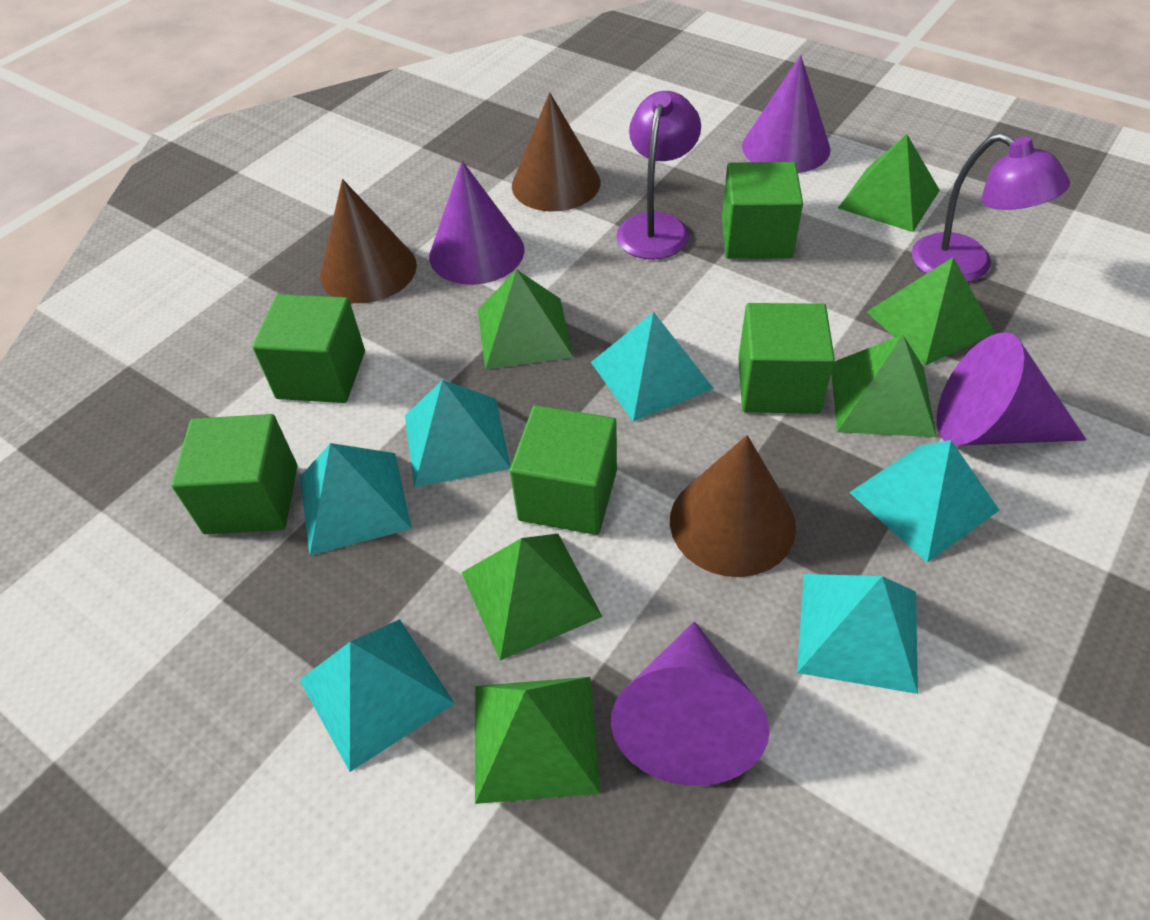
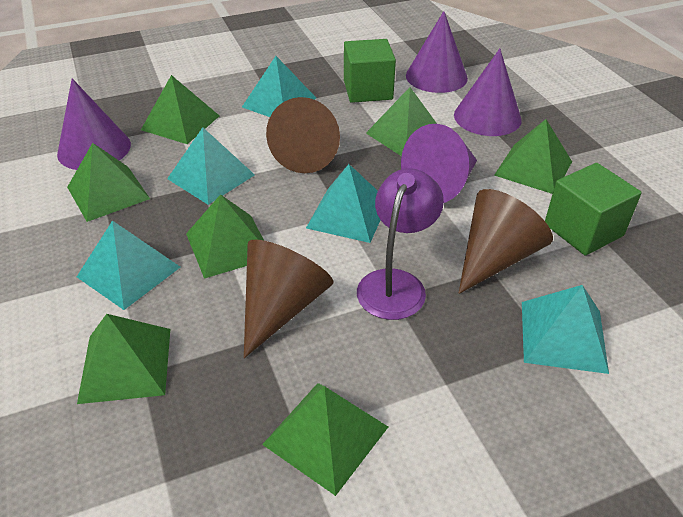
green cube: [171,414,297,534] [252,294,365,403] [510,405,617,535] [722,162,803,259] [738,303,835,414] = 5 -> [344,39,396,103] [545,163,642,256] = 2
green pyramid: [461,534,603,661] [475,677,600,804] [478,270,573,370] [831,335,936,437] [838,134,940,232] [867,257,995,366] = 6 -> [67,143,150,222] [77,314,170,404] [141,75,219,144] [186,194,264,279] [262,383,388,496] [366,87,437,156] [494,119,572,194] = 7
purple lamp: [616,91,701,260] [912,133,1070,282] = 2 -> [357,168,444,320] = 1
turquoise pyramid: [300,443,412,555] [300,619,455,772] [405,380,511,488] [591,312,714,422] [797,574,918,694] [849,440,1000,563] = 6 -> [77,220,180,310] [167,127,255,205] [242,56,316,117] [306,164,380,243] [522,285,609,374] = 5

